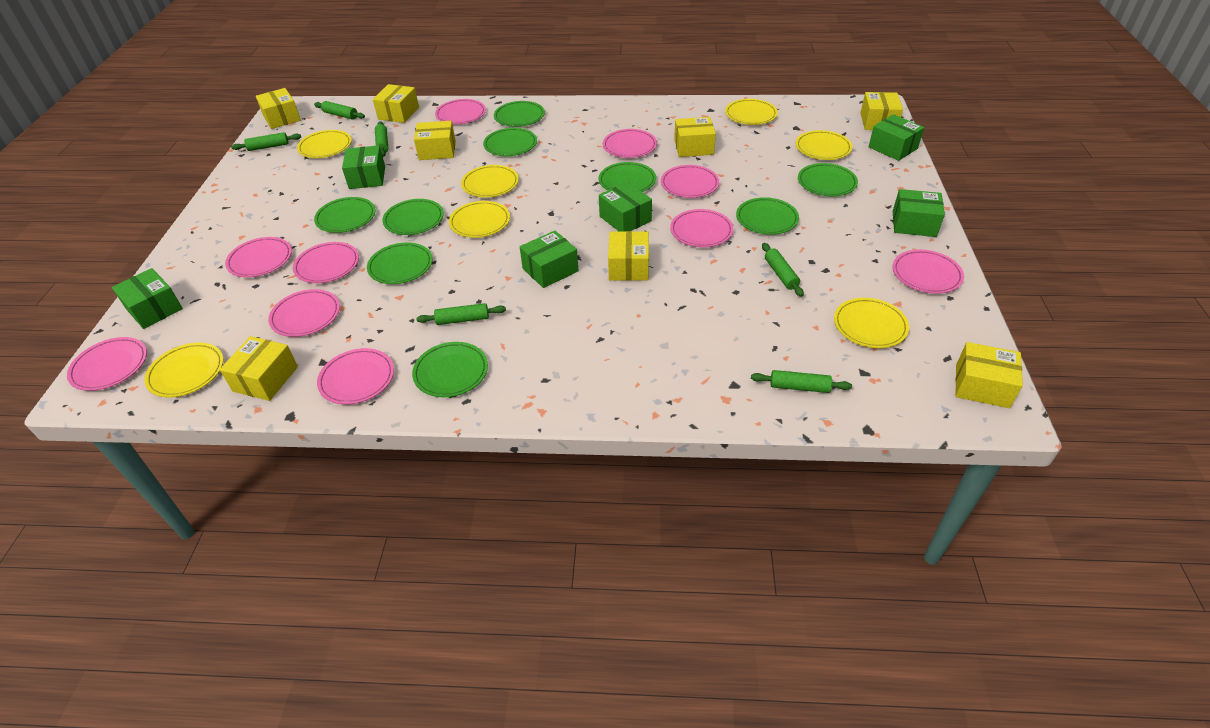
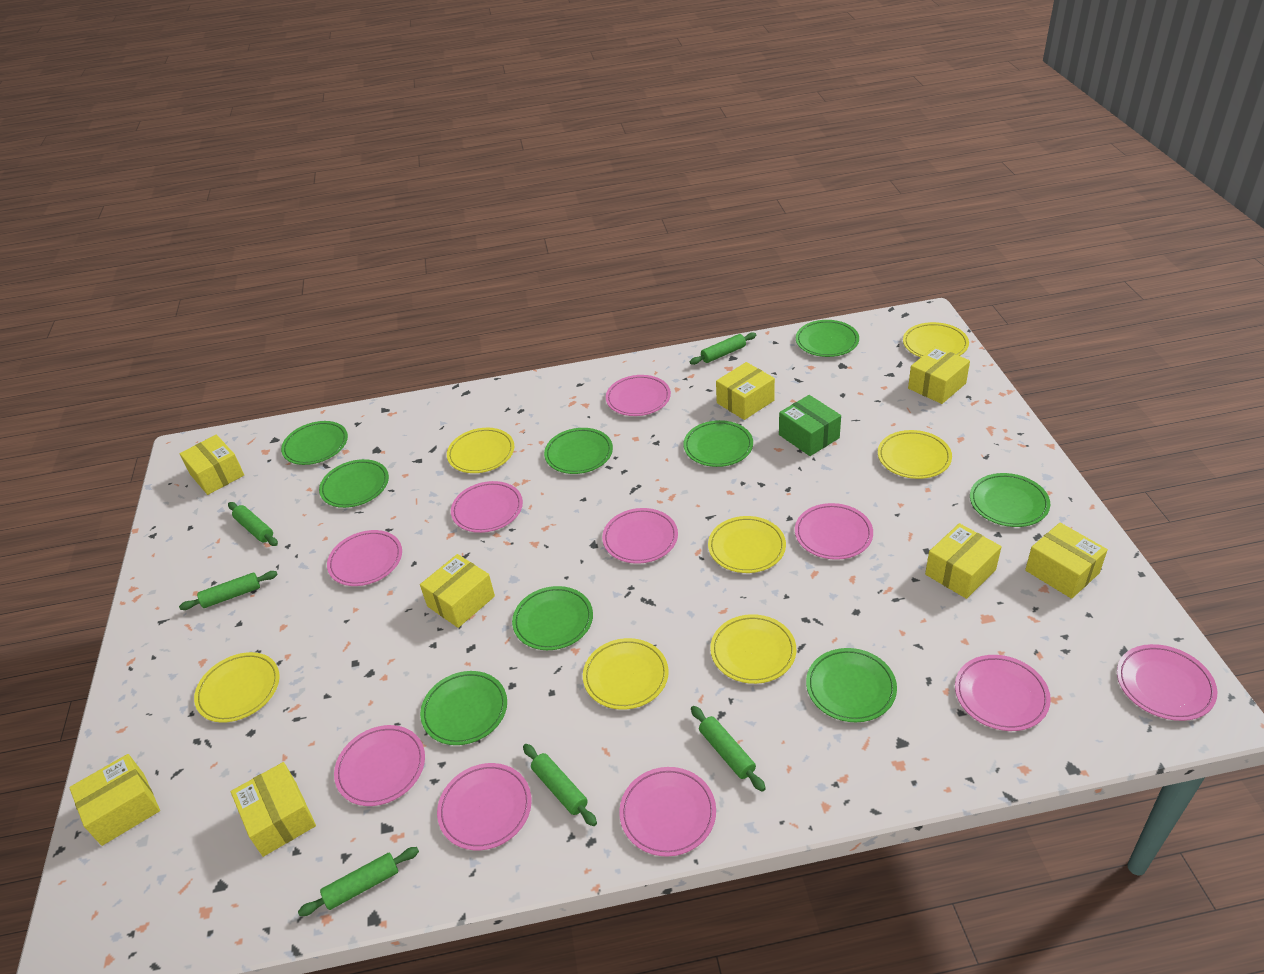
green box: [112,268,183,329] [342,145,385,189] [520,231,578,288] [599,182,652,232] [868,114,924,161] [893,189,945,237] = 6 -> [779,395,841,456] = 1

